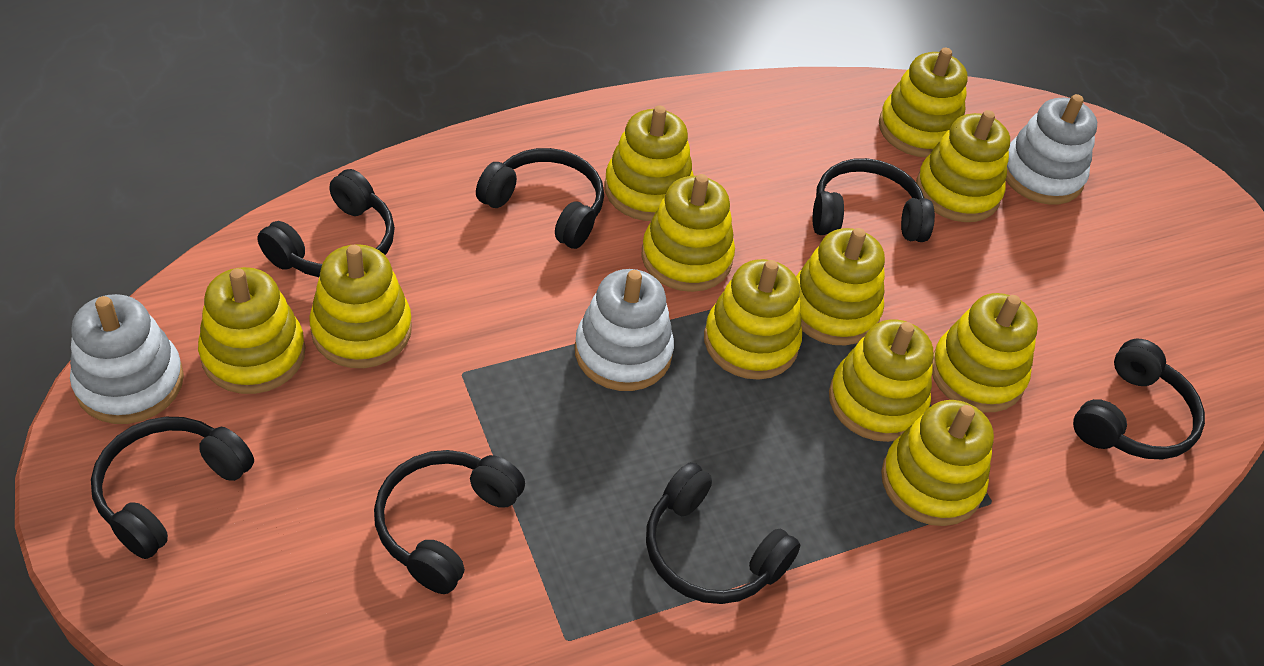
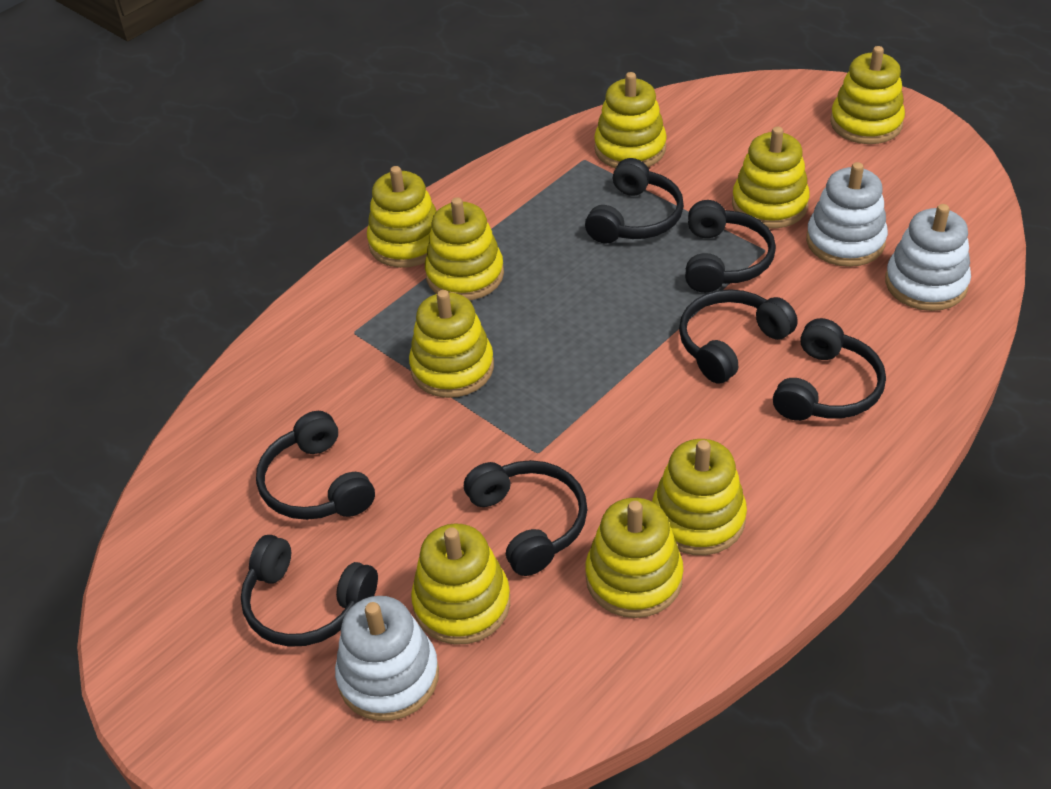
yellow stacking toy: [198,267,305,394] [309,244,412,368] [604,106,694,221] [642,174,735,292] [704,259,802,380] [796,228,885,345] [829,319,933,442] [879,48,968,157] [881,400,994,526] [916,110,1010,222] [932,293,1038,412] = 11 -> [367,166,436,268] [409,290,494,398] [411,523,510,645] [425,197,504,300] [585,498,684,618] [594,72,667,168] [652,439,747,555] [732,127,810,229] [830,46,905,144] = 9

